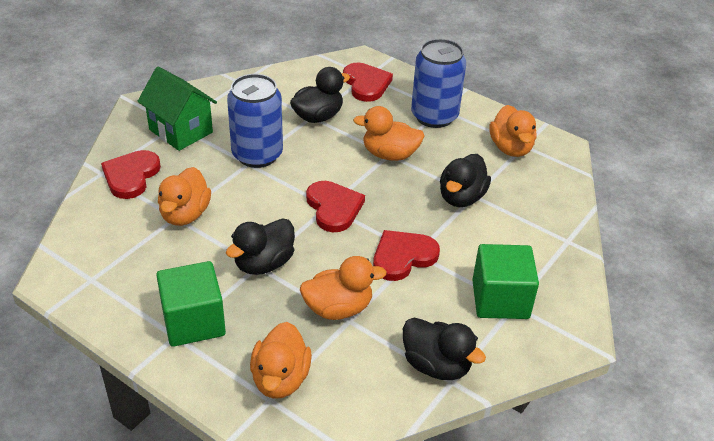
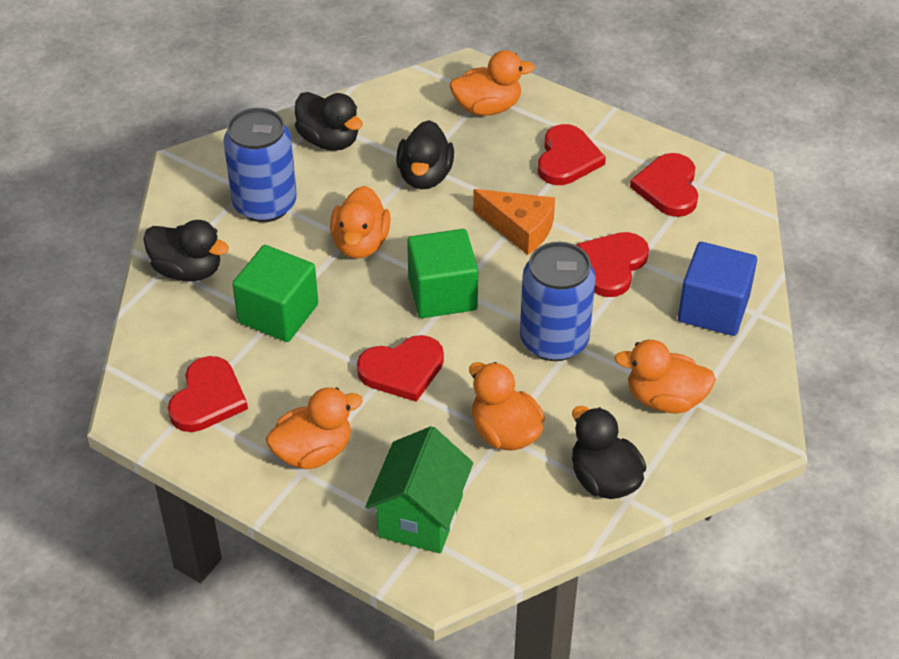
blue cube: none = 0 -> [678,242,757,336] = 1
orange cheese: none = 0 -> [473,189,555,255] = 1
red heart: [101,150,161,199] [306,181,365,232] [343,63,393,102] [373,230,440,281] = 4 -> [168,356,248,432] [357,335,444,402] [538,124,606,185] [576,232,649,297] [630,153,698,217] = 5

